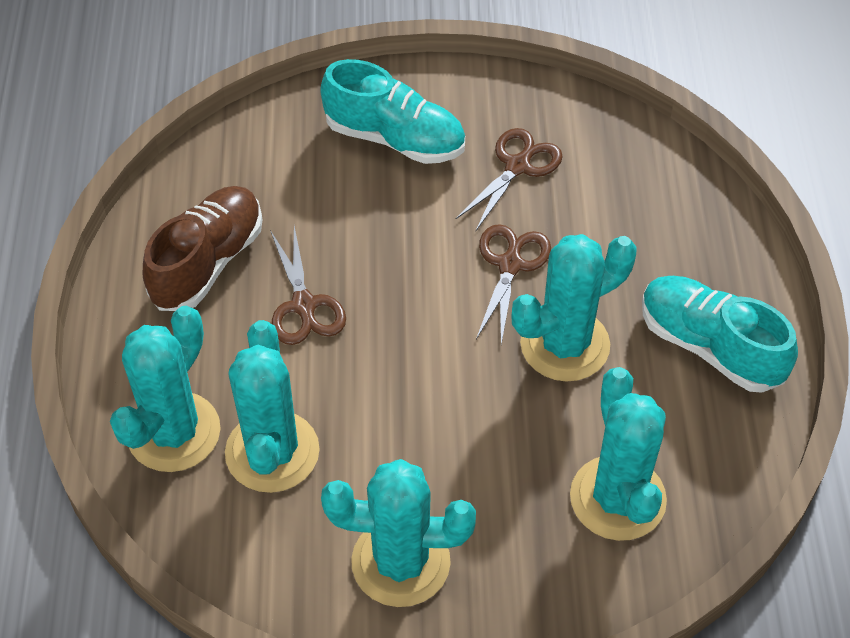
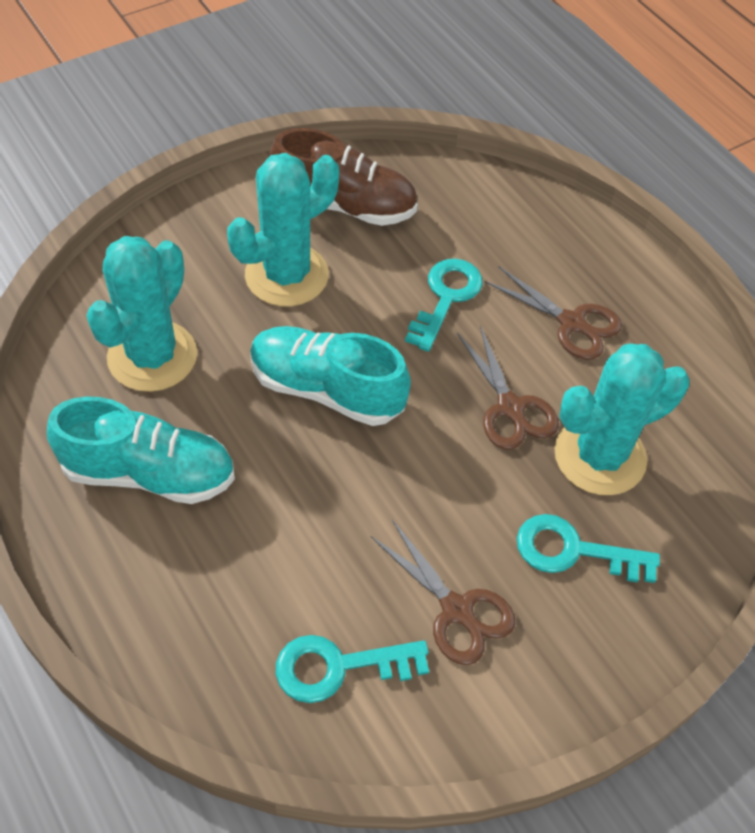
turquoise cactus: [110,306,221,472] [225,320,320,493] [321,459,476,607] [511,234,637,382] [570,367,667,541] = 5 -> [86,236,197,392] [227,153,339,306] [554,344,690,495] = 3
turquoise key: none = 0 -> [276,635,429,703] [405,259,483,352] [517,514,660,583] = 3

